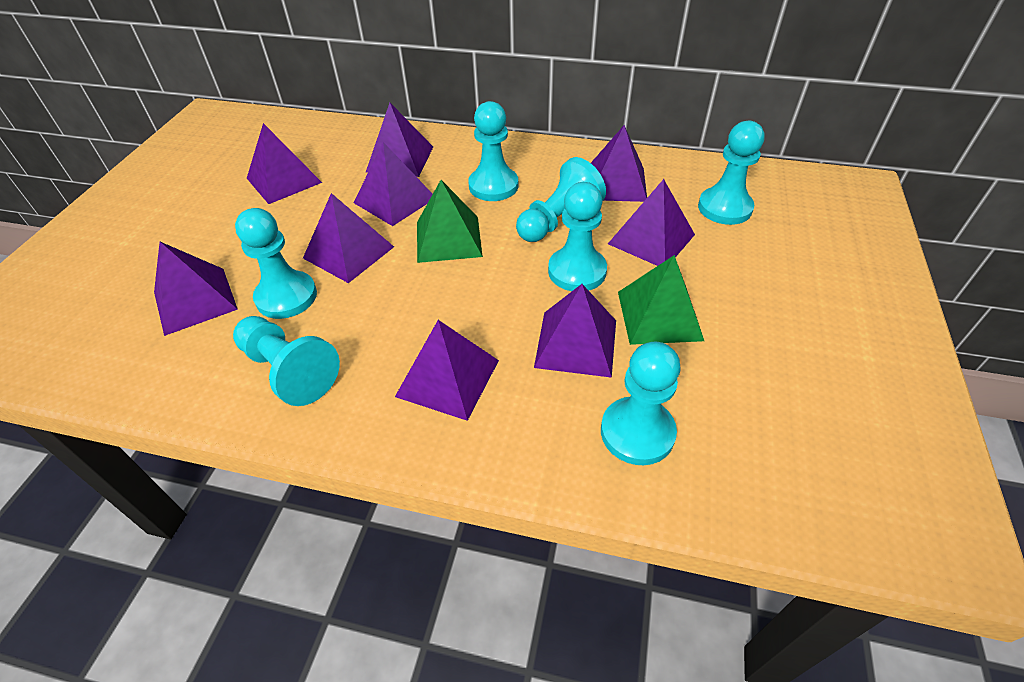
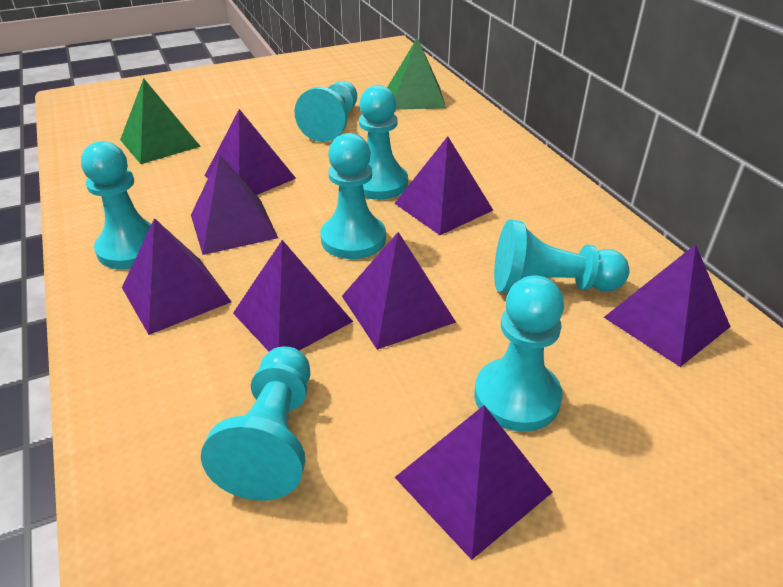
purple pyramid: [154,242,238,336] [247,123,322,204] [303,193,394,283] [354,142,433,226] [366,103,433,177] [395,320,499,421] [534,284,616,378] [591,125,647,202] [608,179,695,266] = 9 -> [122,218,232,335] [191,154,278,255] [204,109,296,195] [233,240,353,352] [342,232,456,350] [394,136,493,235] [395,405,553,560] [604,244,731,367] = 8

